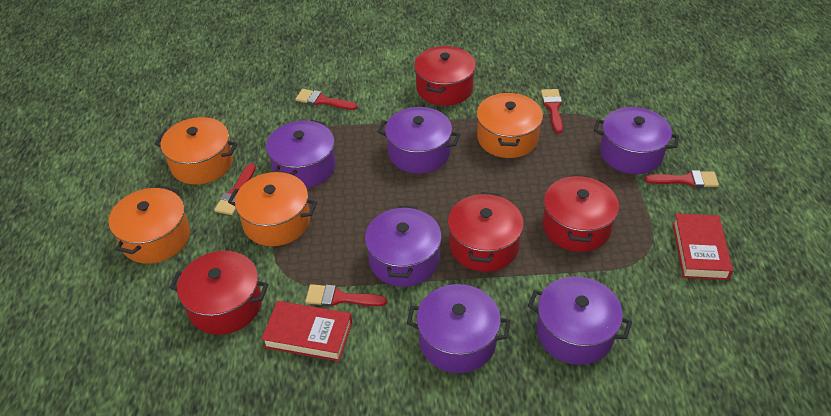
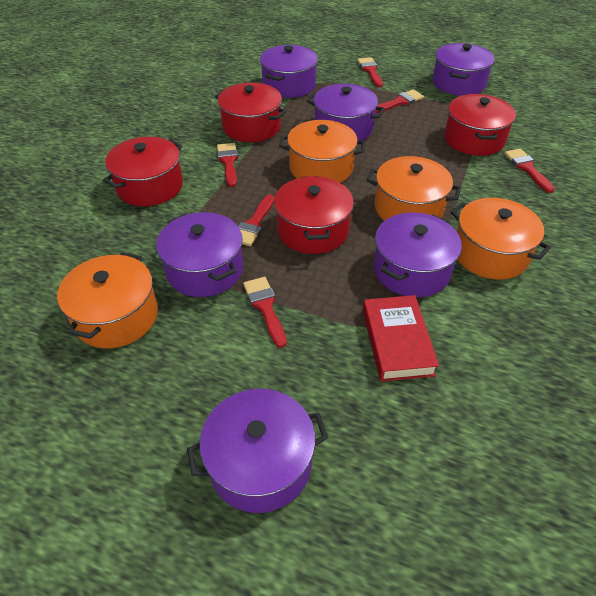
red book: [261,301,352,362] [672,214,733,280] = 2 -> [363,295,439,382] = 1
red brush: [214,163,256,215] [295,89,357,110] [305,284,387,307] [541,89,563,133] [644,170,719,188] = 5 -> [217,143,238,187] [238,195,274,246] [243,277,287,348] [357,57,383,87] [375,89,424,114] [504,148,555,193] = 6

